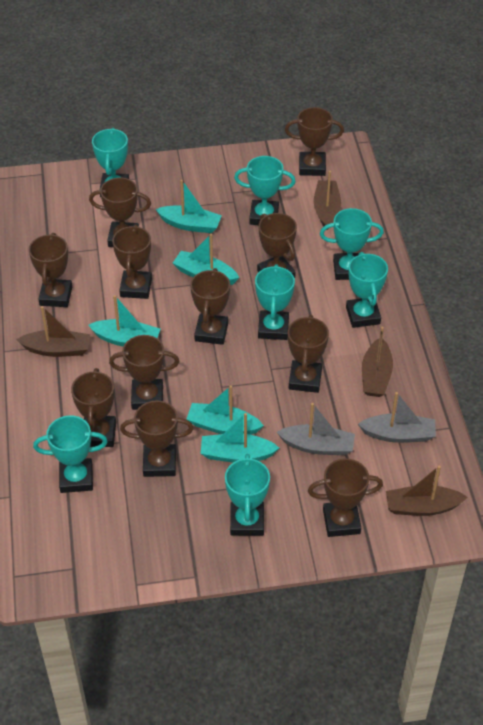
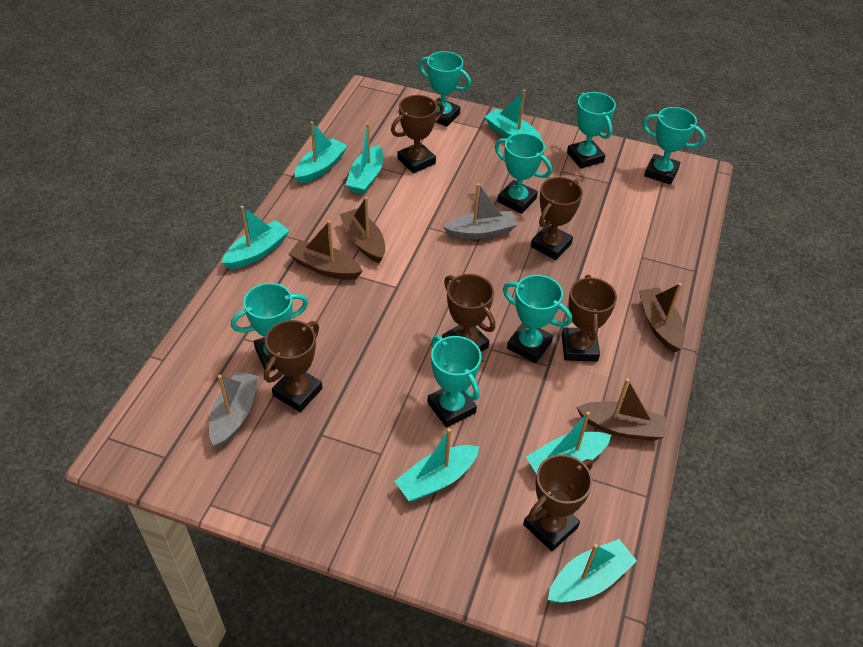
brown trophy: [29,233,72,307] [71,368,116,447] [89,178,151,247] [109,335,179,410] [112,224,152,299] [120,400,194,477] [190,268,230,345] [257,213,297,278] [285,107,344,176] [288,315,329,393] [308,458,383,537] = 11 -> [264,320,322,412] [391,95,444,173] [442,274,495,352] [523,454,593,551] [531,177,583,260] [562,275,617,361] = 6
turquoise boat: [88,295,160,346] [156,180,222,233] [173,234,239,285] [187,385,264,435] [201,413,279,462] = 5 -> [222,206,290,269] [295,121,348,184] [346,123,383,194] [395,428,479,501] [485,89,542,140] [526,412,611,474] [548,539,637,603] = 7

